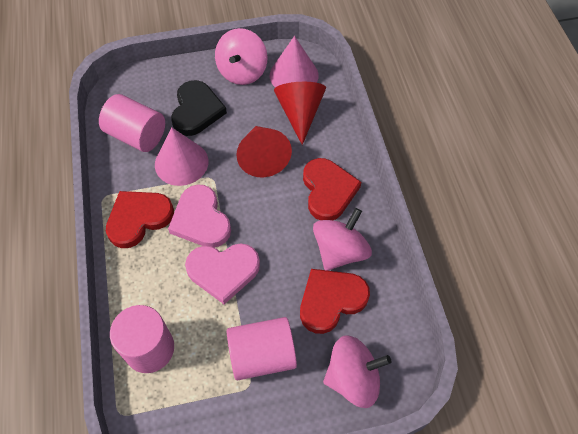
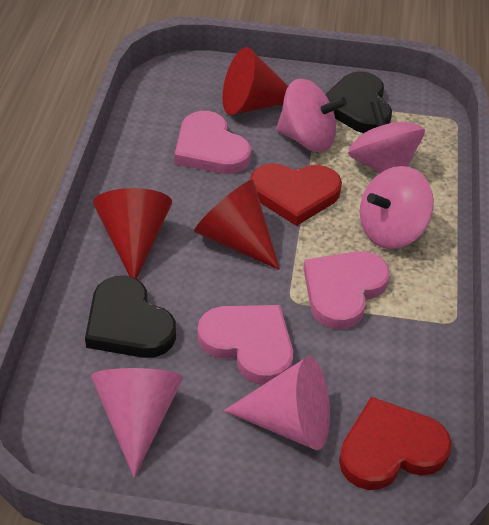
black heart: [171,80,227,136] = 1 -> [85,276,176,358] [325,71,392,133] = 2
pink cylinder: [99,94,165,152] [110,305,174,373] [227,317,297,380] = 3 -> none = 0
pink heart: [168,184,231,248] [185,244,260,304] = 2 -> [175,111,251,174] [198,305,293,385] [304,251,390,329] = 3
red cone: [236,126,292,177] [274,82,326,145] = 2 -> [93,188,172,279] [194,180,280,270] [222,47,288,115] = 3
red heart: [106,191,174,248] [300,269,370,334] [303,158,361,220] = 3 -> [250,163,342,226] [339,397,452,490] = 2

